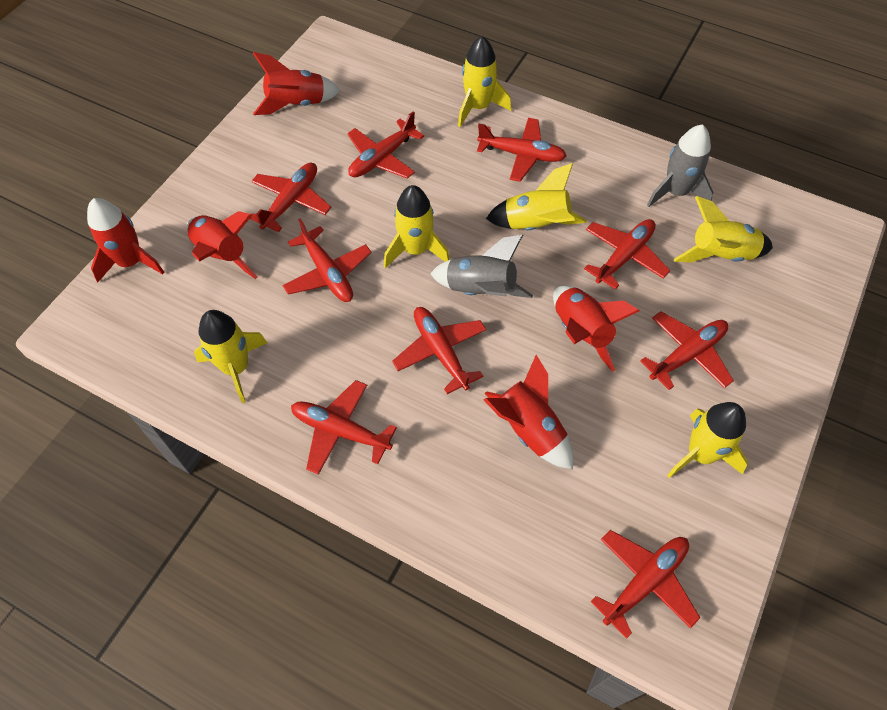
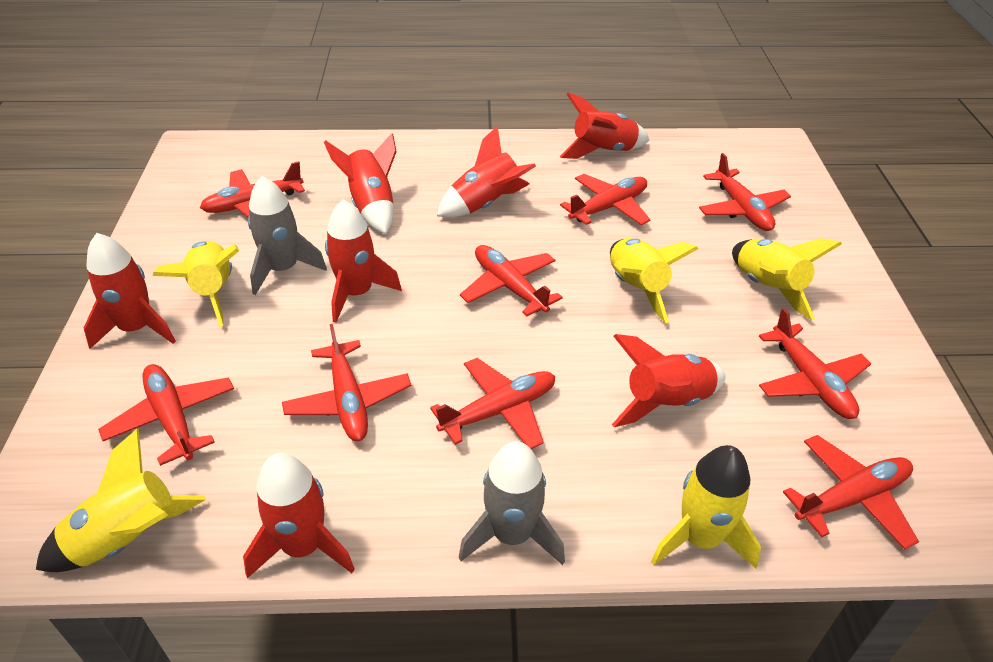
red rocket: [87,198,164,283] [186,211,257,279] [253,52,341,115] [484,355,574,469] [553,286,640,372] = 5 -> [84,233,176,349] [243,453,355,578] [324,133,397,234] [325,199,402,322] [437,126,536,218] [560,93,649,159] [612,334,725,427] = 7
yellow rocket: [194,310,267,403] [384,185,450,268] [458,36,511,127] [486,163,586,230] [667,402,748,478] [673,196,773,262] = 6 -> [36,429,206,572] [153,241,239,327] [610,238,699,323] [651,445,761,568] [732,238,842,320] = 5

